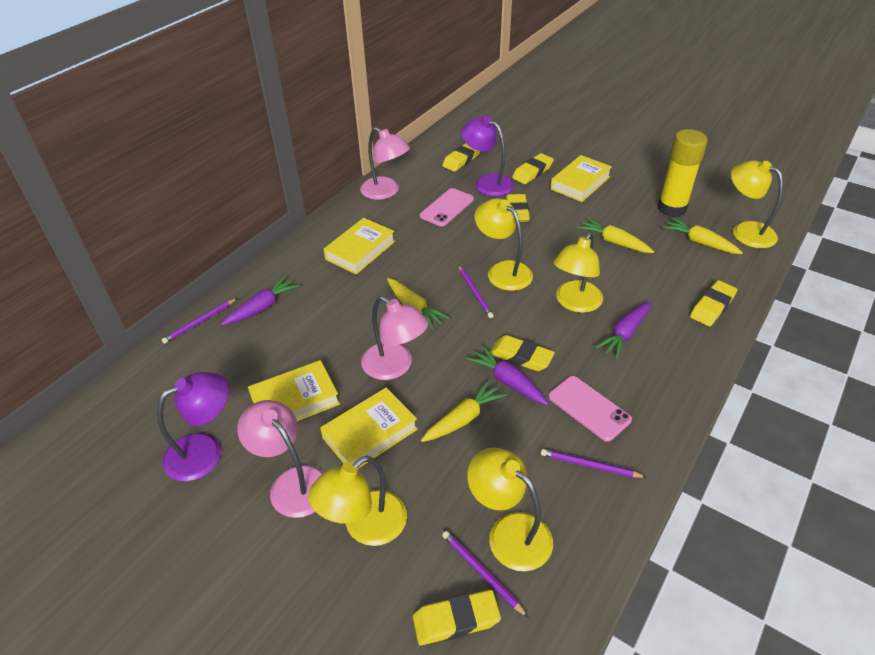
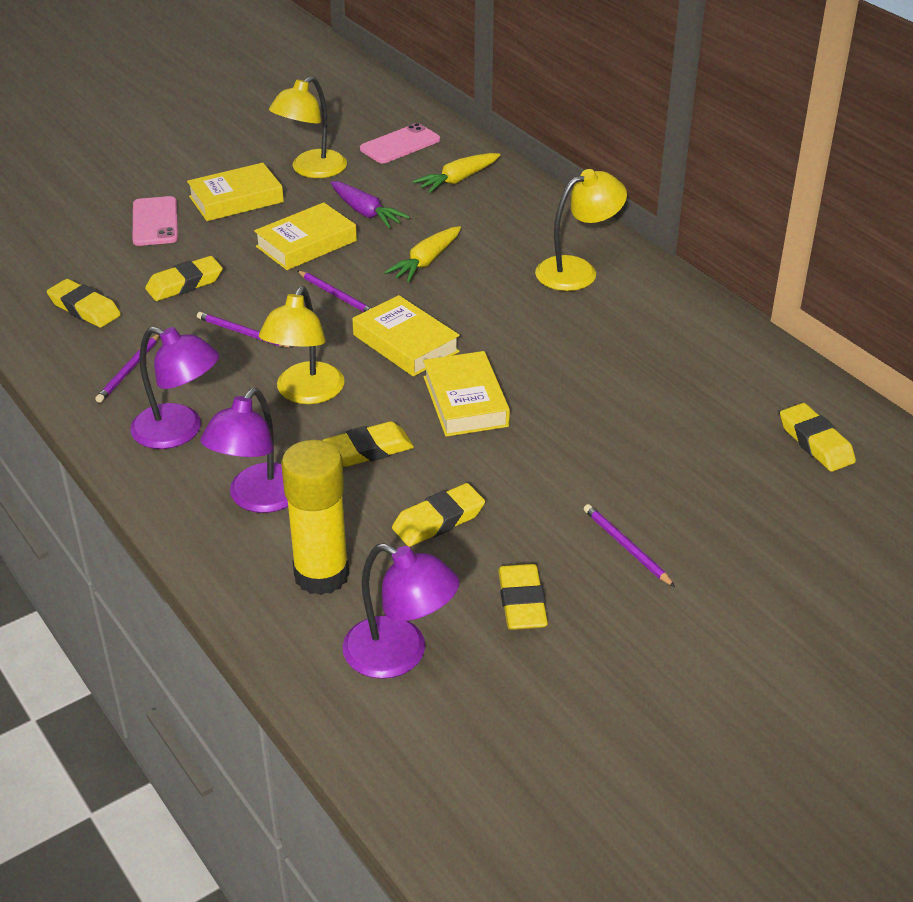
pink lamp: [237,400,324,518] [360,127,410,200] [361,296,429,380] = 3 -> none = 0
purple carrot: [221,276,300,326] [466,345,549,405] [595,302,651,359] = 3 -> [331,181,410,228] = 1
purple lamp: [157,372,229,481] [461,116,514,197] = 2 -> [130,327,219,449] [200,388,288,513] [342,543,459,679] = 3
yellow carrot: [387,278,450,330] [421,380,507,442] [577,218,654,253] [663,217,743,254] = 4 -> [384,226,461,282] [413,153,500,193] = 2
yellow lamp: [308,456,407,546] [467,447,553,571] [475,198,533,291] [553,232,603,313] [731,160,783,248] = 5 -> [259,286,344,404] [269,76,347,178] [535,169,627,291] = 3

